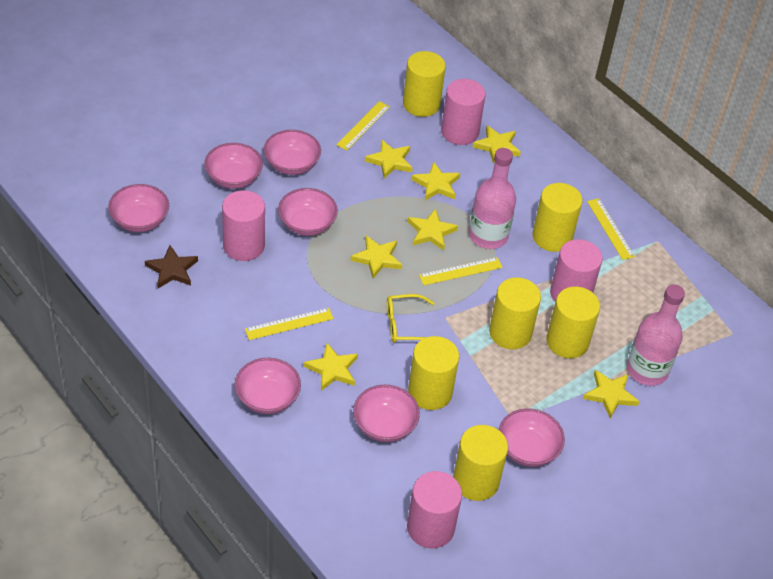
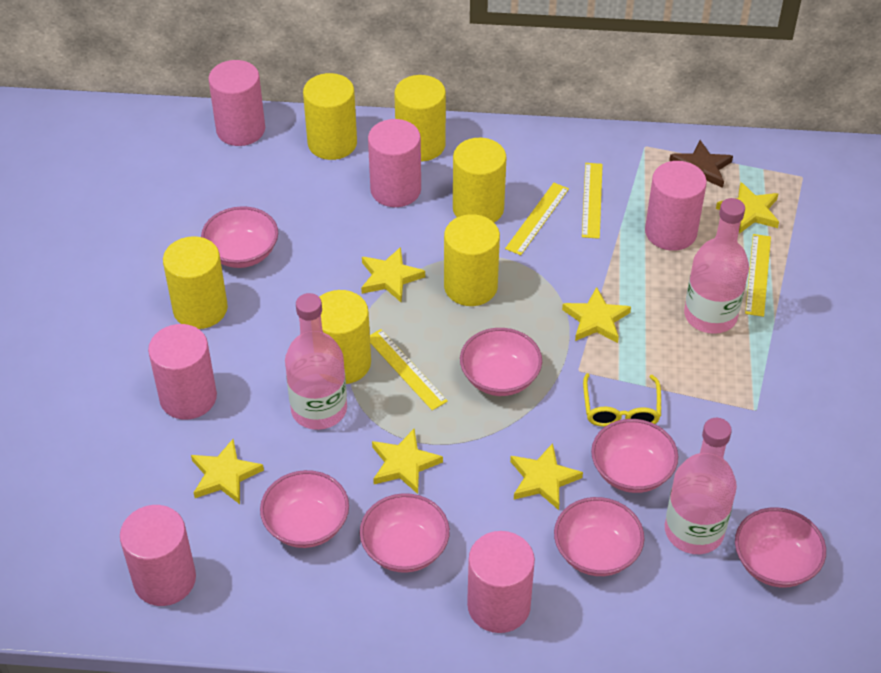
pink bottle: [469,148,516,249] [627,284,685,386] = 2 -> [285,293,347,430] [665,418,737,554] [684,198,749,334] = 3
pink cylinder: [222,190,265,261] [407,471,462,549] [441,79,486,145] [550,239,603,302] = 4 -> [120,505,196,606] [148,324,217,420] [208,60,265,146] [368,119,421,207] [467,531,535,633] [645,161,707,251] = 6
yellow star: [304,343,358,391] [350,236,402,279] [365,139,413,179] [408,208,458,250] [411,162,460,200] [473,125,521,164] [583,370,640,418] = 7 -> [191,439,264,504] [361,247,425,302] [372,429,443,494] [510,443,583,510] [562,287,631,343] [716,182,779,234] = 6

